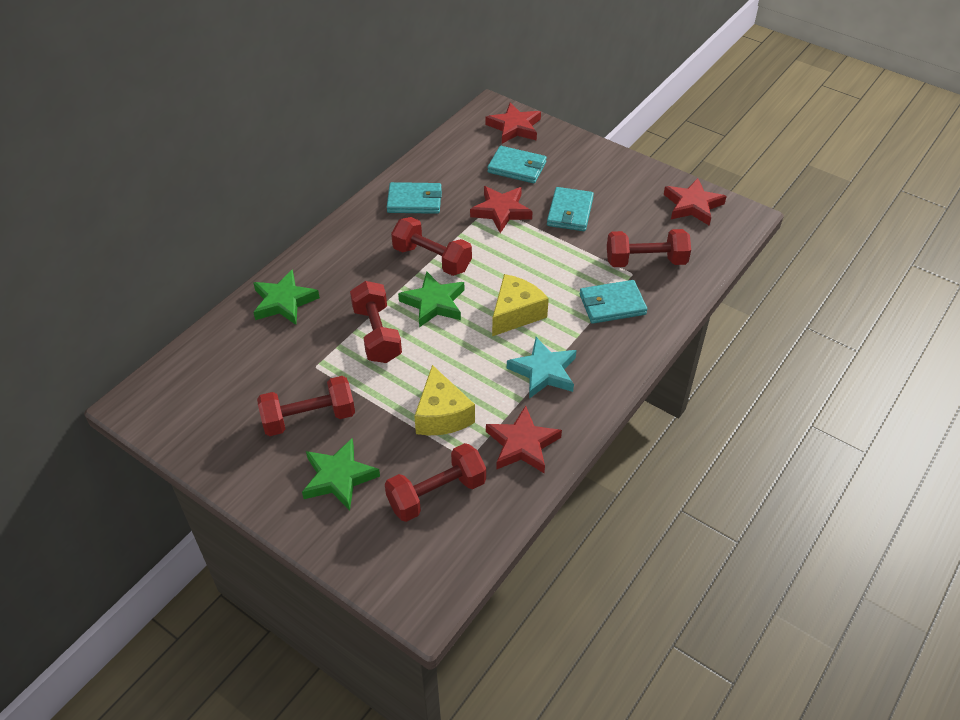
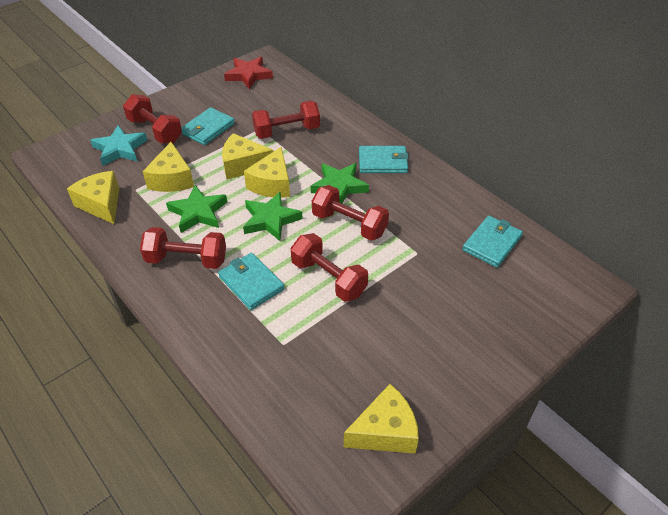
red star: [470,186,533,233] [486,102,541,144] [486,406,562,473] [664,178,727,226] = 4 -> [224,57,273,89] = 1
yellow cheese: [414,365,475,436] [492,274,549,336] = 2 -> [67,171,119,224] [142,142,194,192] [222,133,273,179] [244,147,290,198] [344,384,419,454] = 5

